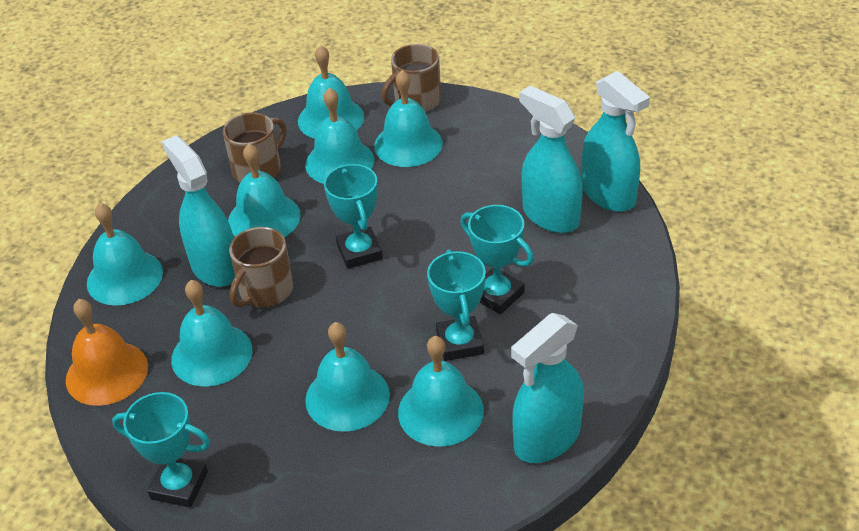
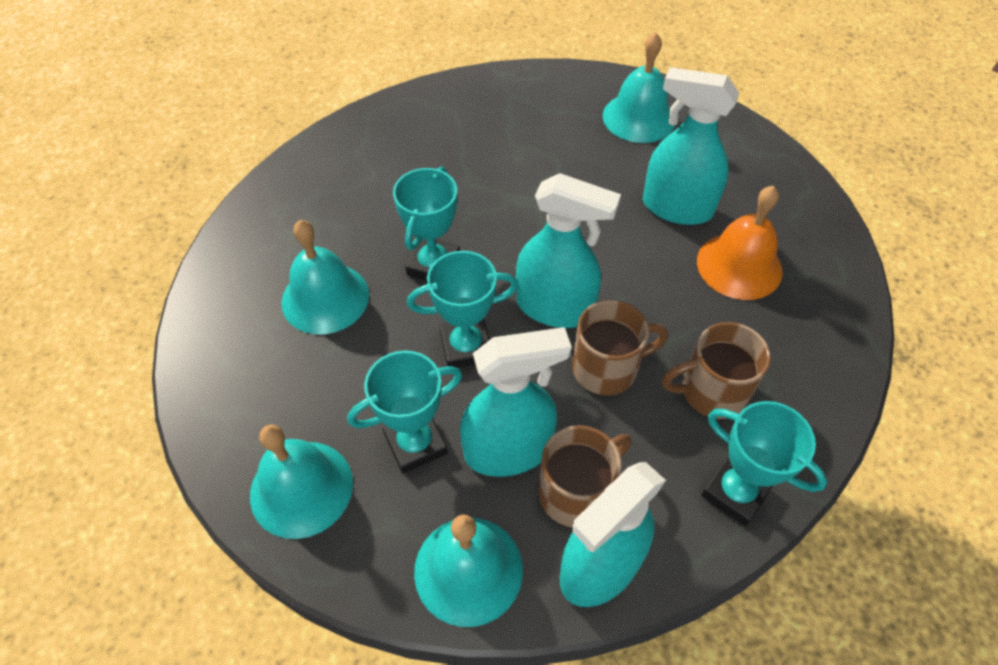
turquoise bell: [87,203,163,306] [171,280,252,387] [228,144,301,237] [298,45,364,139] [305,88,374,184] [305,322,390,432] [374,70,443,167] [398,336,484,447] = 8 -> [250,424,353,539] [281,220,369,334] [414,515,523,627] [603,32,675,143] = 4

